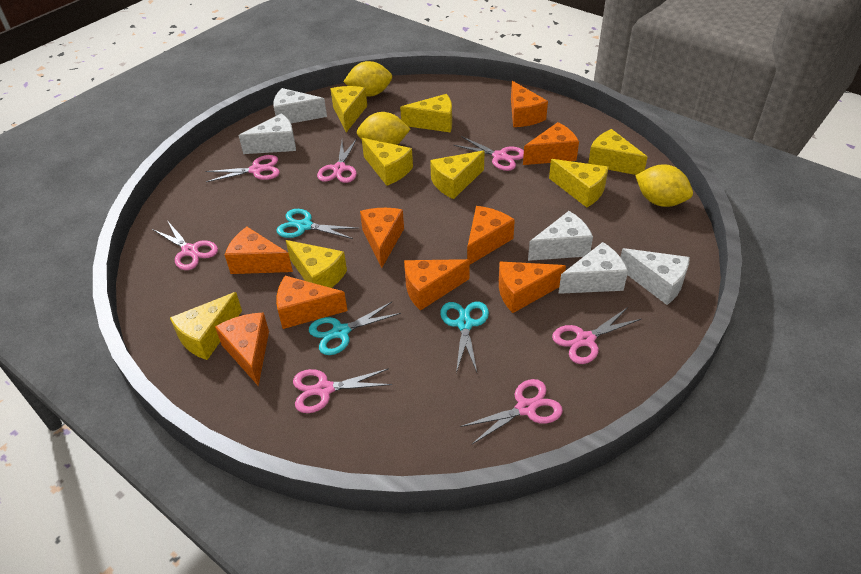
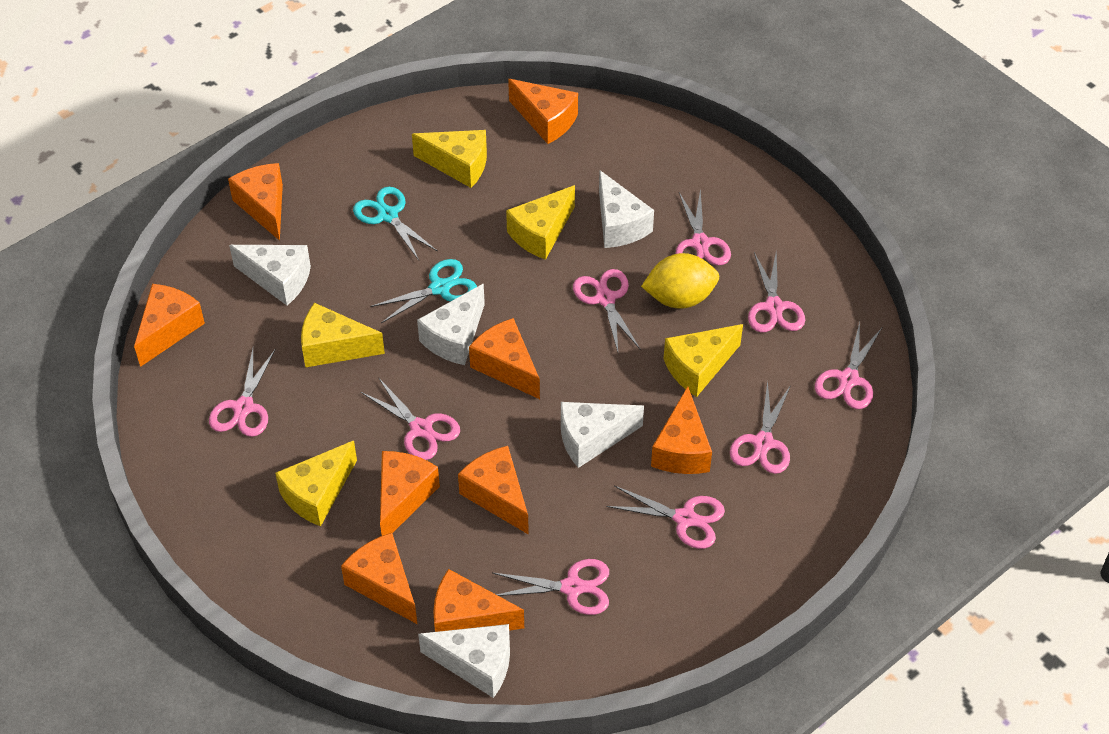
pink scissors: [152,222,218,270] [205,155,280,182] [293,368,392,413] [317,139,357,183] [453,136,524,171] [460,379,563,445] [552,307,641,364] = 7 -> [209,348,276,437] [361,377,460,460] [493,559,609,615] [573,269,641,352] [606,486,725,549] [676,189,731,265] [730,380,791,474] [748,250,805,332] [815,322,882,409] = 9
turquoise scissors: [277,209,357,239] [309,302,401,355] [440,302,489,373] = 3 -> [353,187,437,260] [370,259,477,323] = 2
yellow cheese: [170,292,242,360] [286,240,347,288] [330,86,367,132] [362,138,413,186] [400,94,452,133] [430,150,485,199] [549,159,609,207] [588,129,648,175] = 8 -> [275,441,357,526] [301,303,385,367] [412,130,487,188] [506,185,575,260] [664,324,743,397] = 5
yellow lemon: [343,61,392,97] [357,112,410,145] [635,164,693,207] = 3 -> [641,253,719,309] = 1

